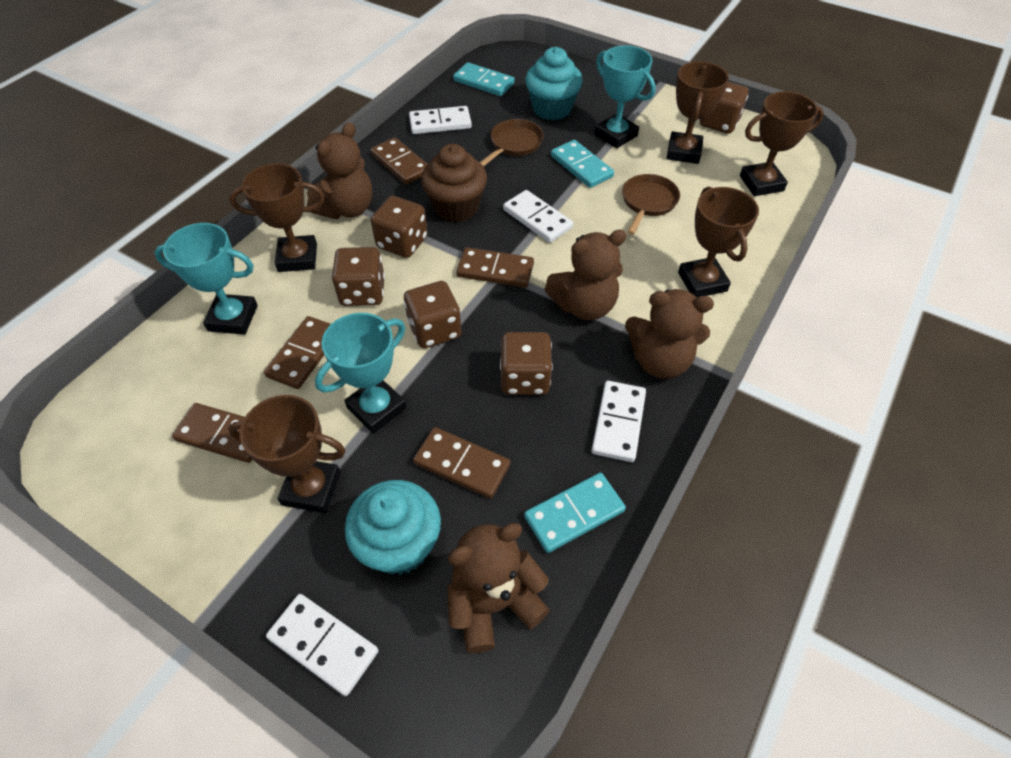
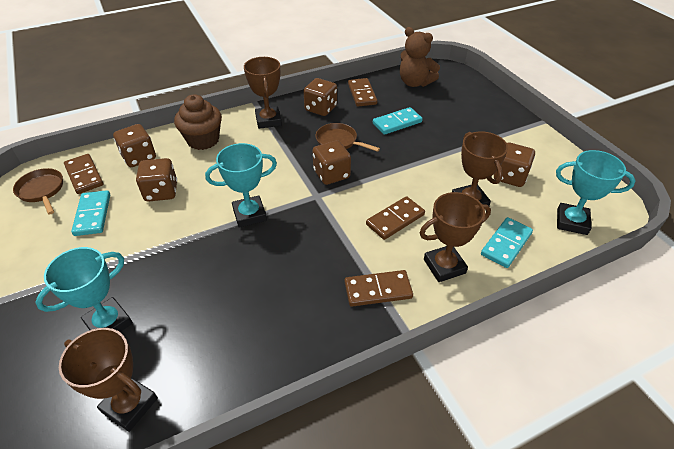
brown domino: [172,403,253,463] [264,316,331,389] [370,137,428,185] [413,427,510,499] [457,247,534,287] = 5 -> [64,154,103,194] [345,270,413,307] [348,78,377,107] [366,196,425,240] = 4
brown teddy bear: [307,122,372,219] [447,523,550,653] [545,230,627,320] [625,289,714,379] = 4 -> [400,27,440,87] = 1
brown trophy: [228,395,345,513] [229,163,325,272] [667,61,729,164] [678,186,759,298] [740,91,824,196] = 5 -> [59,328,158,432] [244,57,282,129] [420,192,491,282] [452,131,508,206] = 4
turquoise cupcake: [345,480,441,575] [525,47,583,120] = 2 -> none = 0
white domino: [266,594,378,696] [409,106,472,134] [503,190,573,243] [591,381,646,462] = 4 -> none = 0

